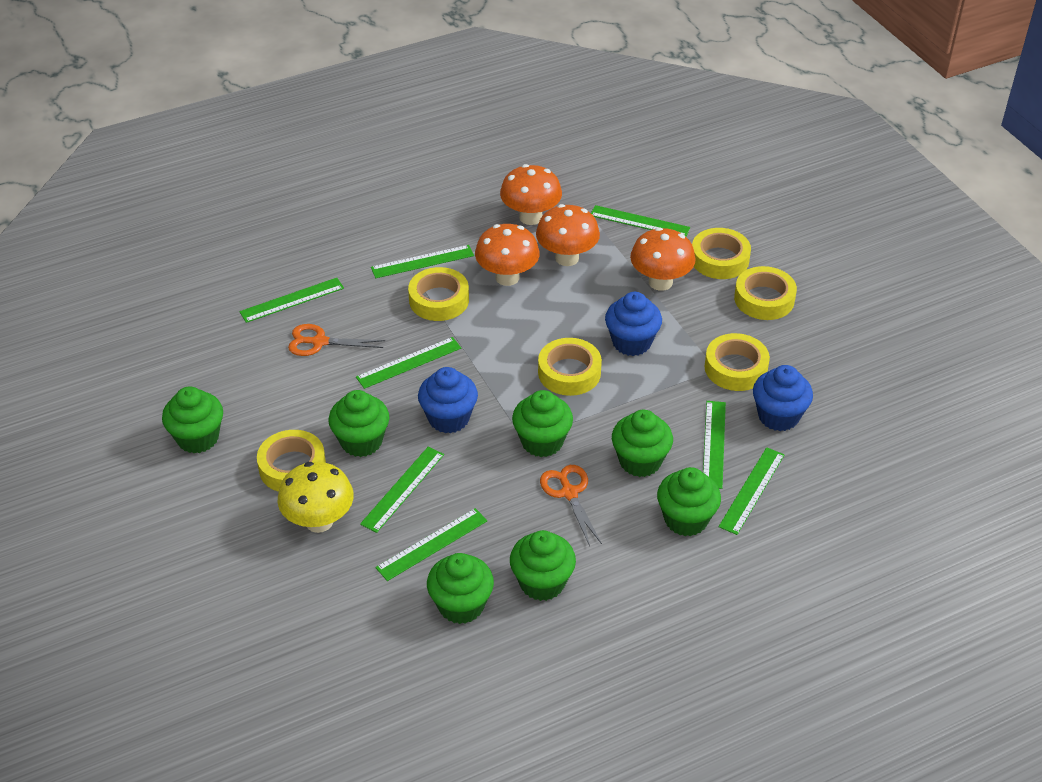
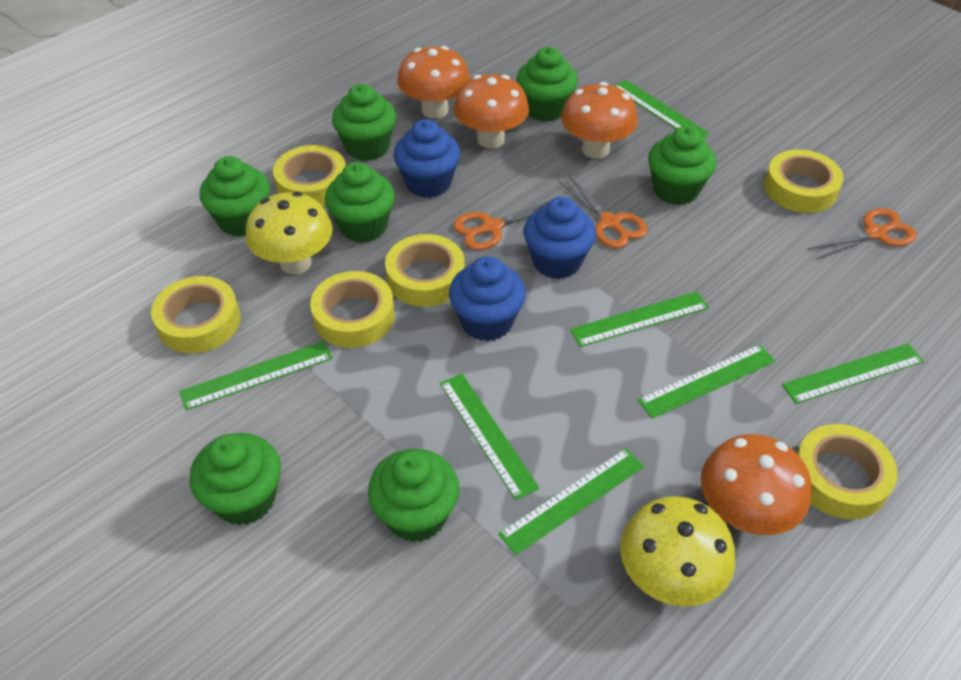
green ruler: [239,278,344,323] [356,337,461,389] [360,447,444,533] [371,245,474,278] [375,508,487,581] [591,205,690,236] [703,401,726,489] [719,447,785,535] = 8 -> [179,341,332,410] [440,374,539,500] [498,448,644,555] [570,291,709,347] [615,80,710,138] [638,344,775,419] [782,343,924,404] = 7
orange scissors: [288,324,385,356] [540,465,602,546] = 2 -> [453,200,550,250] [558,176,647,249] [807,208,917,260] = 3
yellow mushroom: [278,462,354,533] = 1 -> [245,192,332,274] [620,496,735,607] = 2

